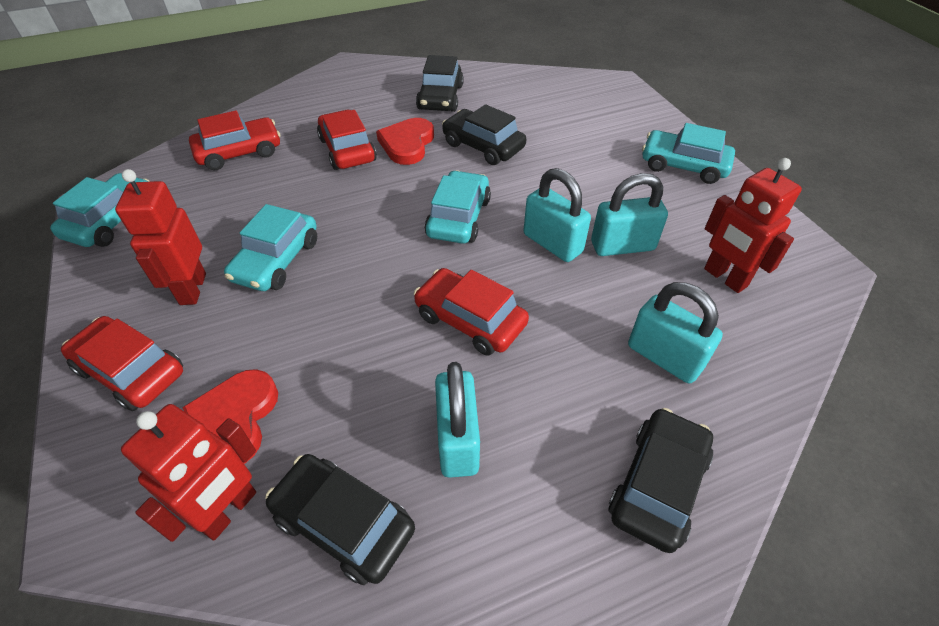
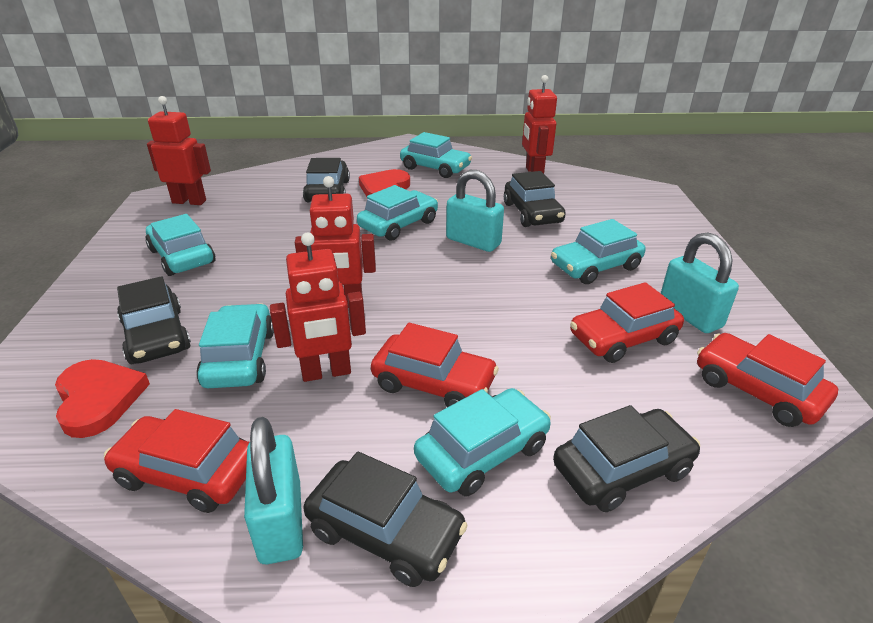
black car: [265,454,415,585] [416,55,464,112] [442,104,526,165] [609,408,713,553] = 4 -> [117,276,191,364] [303,158,350,202] [303,452,468,587] [504,171,566,227] [553,405,700,512] = 5
red robot: [115,169,206,305] [121,404,256,542] [704,158,802,293] = 3 -> [147,96,211,205] [270,233,366,382] [295,176,376,308] [522,75,557,174] = 4
turquoise car: [50,173,150,247] [224,204,317,291] [425,170,491,244] [642,123,735,184] = 4 -> [146,214,215,276] [196,303,274,388] [357,185,438,241] [400,132,472,178] [414,388,551,497] [551,219,646,284] = 6
turquoise padlock: [435,362,480,478] [523,168,591,262] [591,173,668,256] [628,282,723,384] = 4 -> [244,417,303,564] [446,170,504,252] [661,232,739,333] = 3

